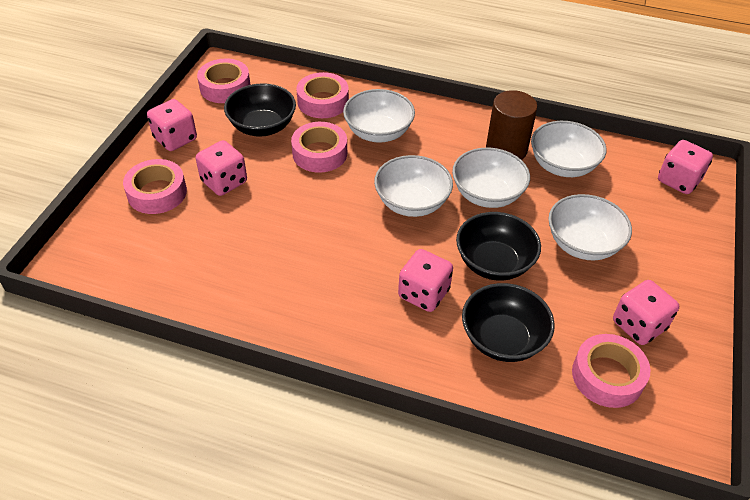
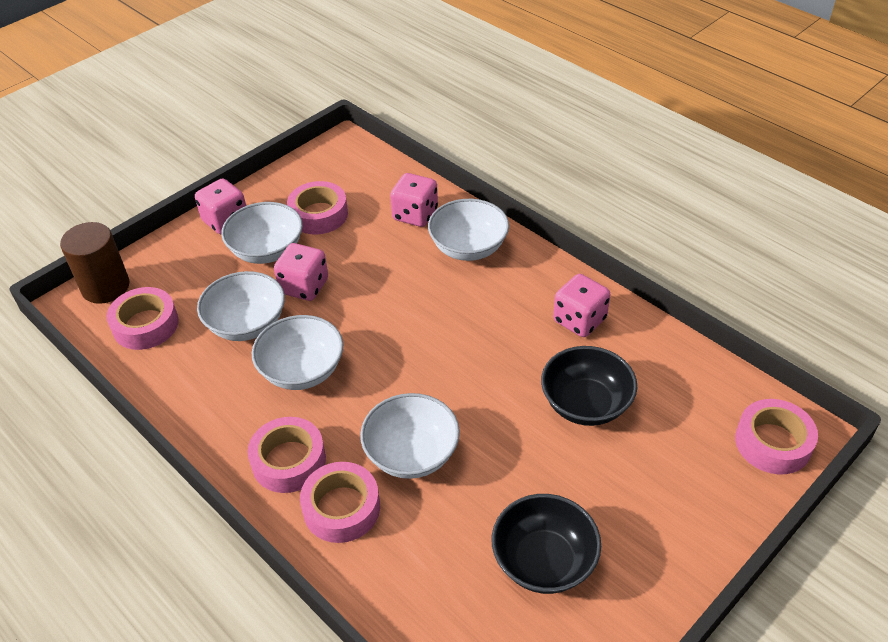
black bowl: [224,83,296,137] [456,212,541,281] [462,283,555,362] = 3 -> [492,494,601,594] [541,346,637,426] = 2
pink dice: [147,99,197,151] [196,140,247,196] [398,249,453,312] [613,280,679,345] [658,140,713,194] = 5 -> [195,178,246,234] [274,243,328,301] [390,173,438,227] [553,274,611,337] = 4

